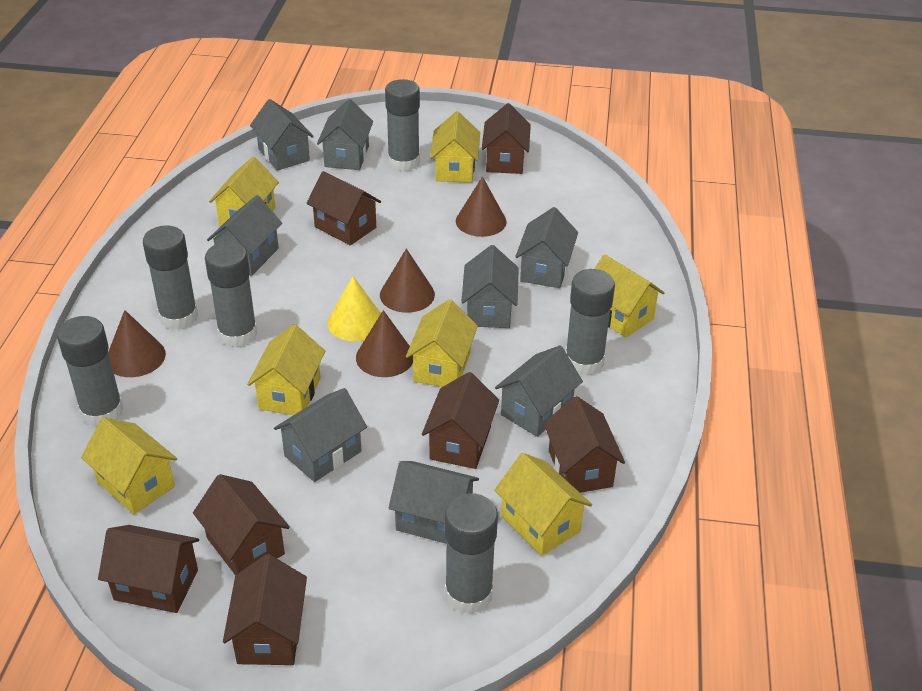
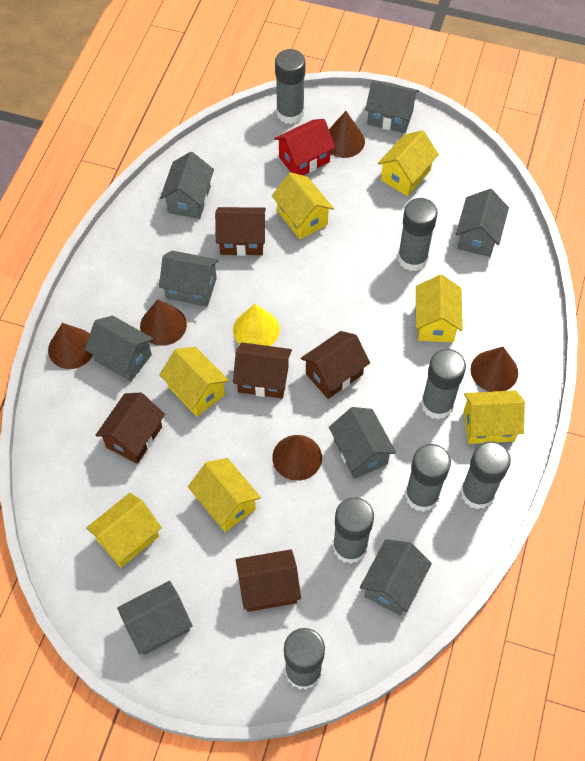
brown cone: [108,310,166,377] [356,310,413,377] [380,249,435,313] [456,176,507,237] = 4 -> [48,323,93,369] [140,299,187,346] [272,435,322,481] [329,111,365,158] [470,347,518,392] = 5
brown house: [98,525,199,613] [193,474,290,575] [223,554,307,665] [307,171,381,245] [422,372,499,469] [482,103,531,174] [543,396,625,493] = 7 -> [96,392,165,464] [215,207,266,256] [233,342,292,398] [236,549,301,612] [301,331,370,399] = 5
grey glue stick: [57,316,124,427] [143,225,198,330] [205,242,257,348] [385,79,420,172] [445,493,498,614] [566,269,615,376] = 6 -> [275,49,306,124] [284,628,325,690] [333,498,374,564] [398,198,438,271] [405,444,451,512] [421,349,466,419] [461,441,511,509] = 7
red house: none = 0 -> [274,119,335,175] = 1

